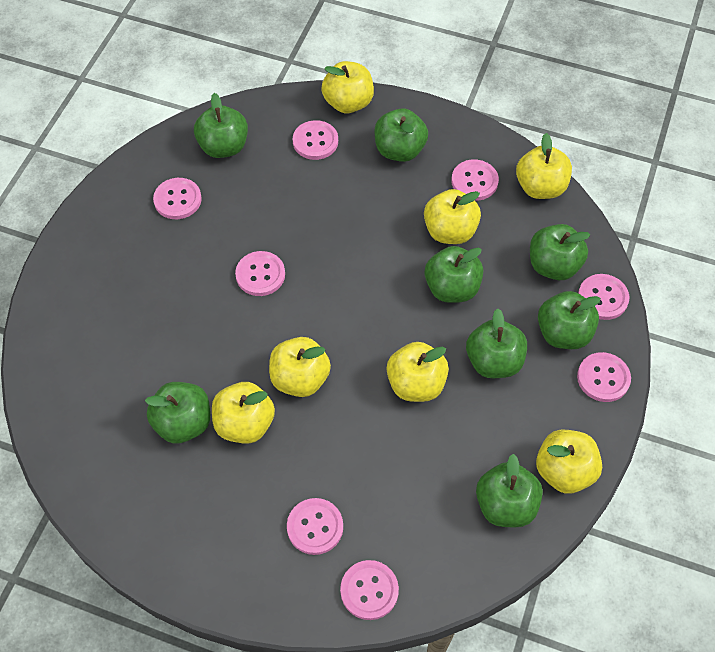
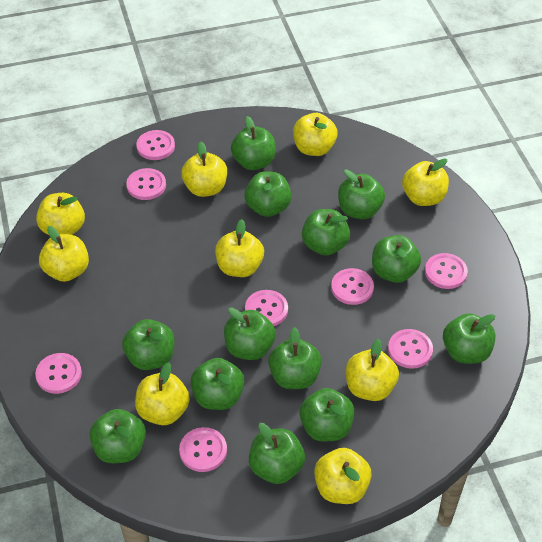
green apple: [145,382,210,444] [194,93,248,158] [374,108,428,162] [425,246,483,303] [466,308,527,378] [476,454,543,527] [530,224,590,280] [538,291,601,349] = 8 -> [89,409,146,463] [122,319,175,370] [191,358,245,410] [224,307,276,360] [231,116,276,170] [245,171,292,217] [249,423,305,484] [268,327,322,389] [300,388,355,441] [302,209,350,256] [338,169,385,219] [372,235,421,283] [443,313,495,364] = 13
yellow apple: [212,382,275,444] [269,337,331,397] [321,61,374,113] [387,342,449,402] [424,189,481,244] [516,133,572,199] [536,430,602,494] = 7 -> [36,193,85,235] [39,226,89,282] [135,362,190,425] [181,141,227,197] [215,219,264,277] [293,113,337,156] [314,448,372,504] [346,339,399,401] [402,158,449,206] = 9

